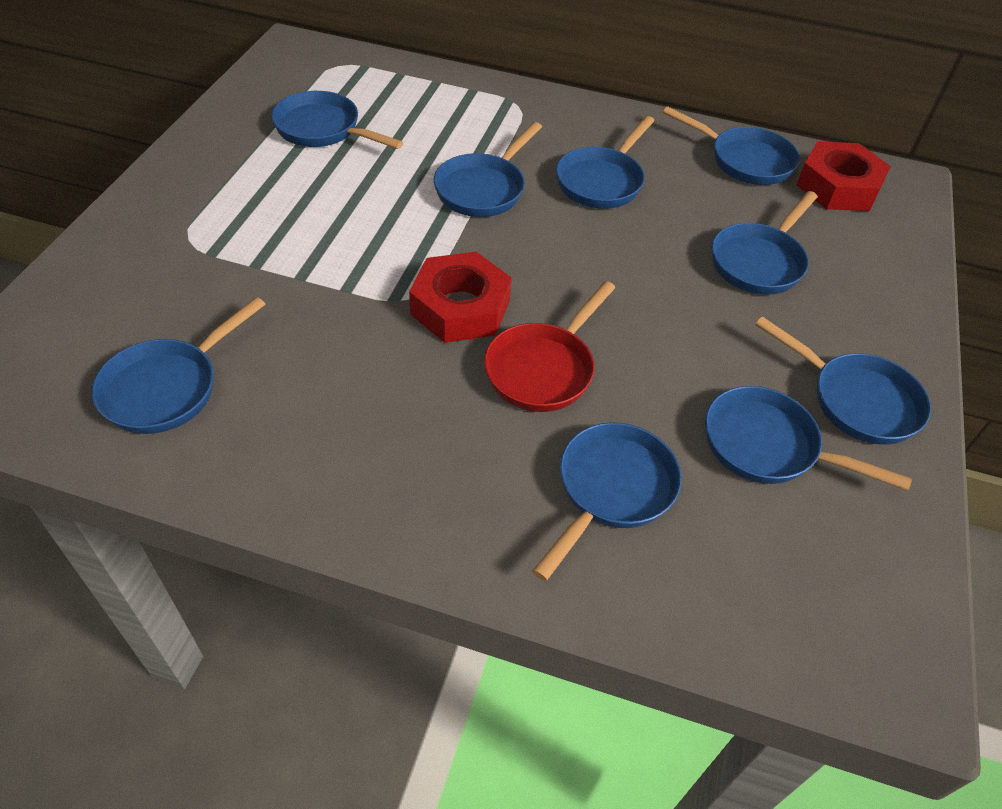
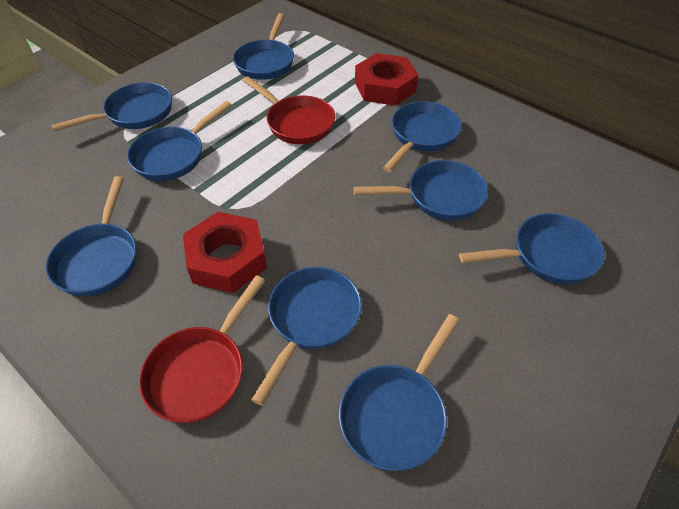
red pan: [484,281,615,412] = 1 -> [139,275,265,423] [243,76,335,144] = 2

